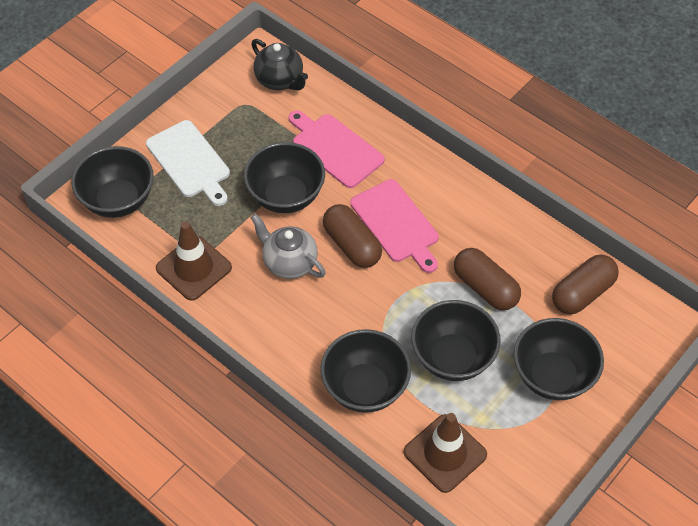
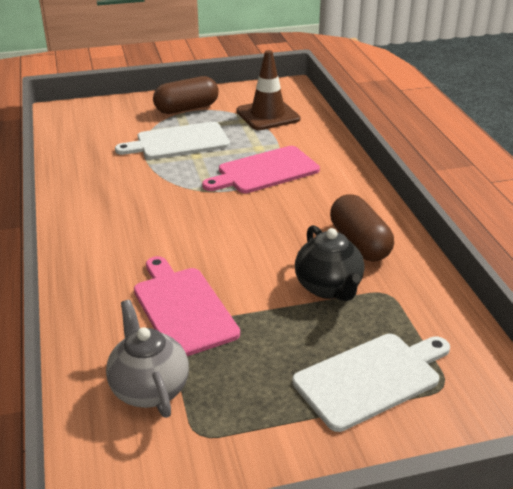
black bowl: [72,146,154,218] [244,142,325,213] [321,329,411,413] [411,300,501,381] [514,318,604,400] = 5 -> none = 0
brown capsule: [323,204,382,268] [454,248,521,310] [552,255,619,314] = 3 -> [153,76,219,114] [330,194,394,262] = 2
brown traffic cone: [156,222,232,301] [404,413,487,493] = 2 -> [236,50,300,130] = 1
white cutting board: [146,120,230,206] = 1 -> [115,122,230,159] [292,334,450,432] = 2

